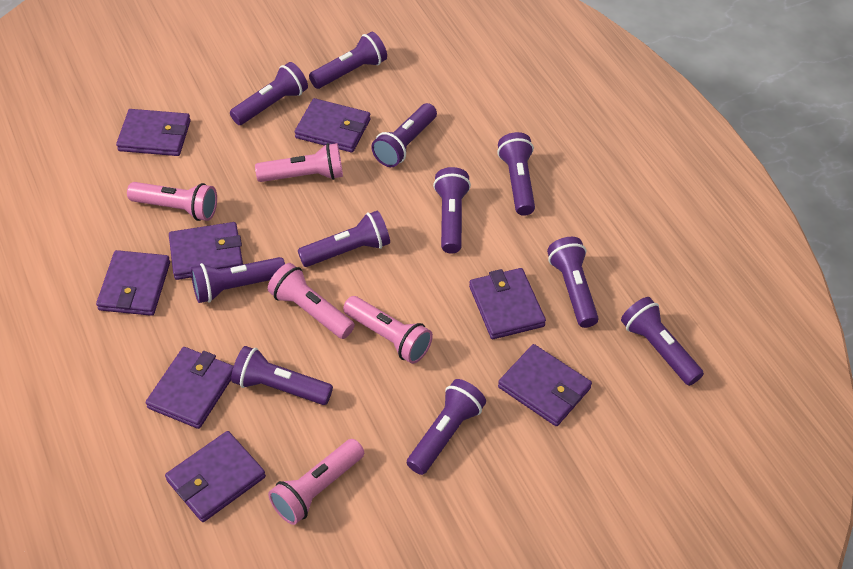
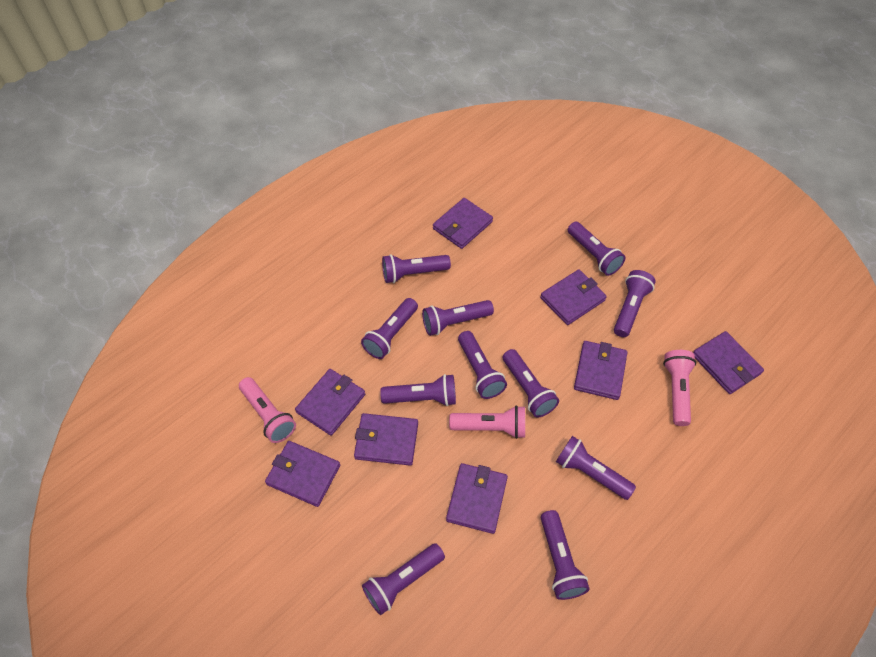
pink flashlight: [127,182,217,221] [255,143,343,182] [268,263,355,339] [268,439,364,525] [343,296,433,364] = 5 -> [239,377,296,443] [449,405,525,439] [663,350,696,426] = 3

